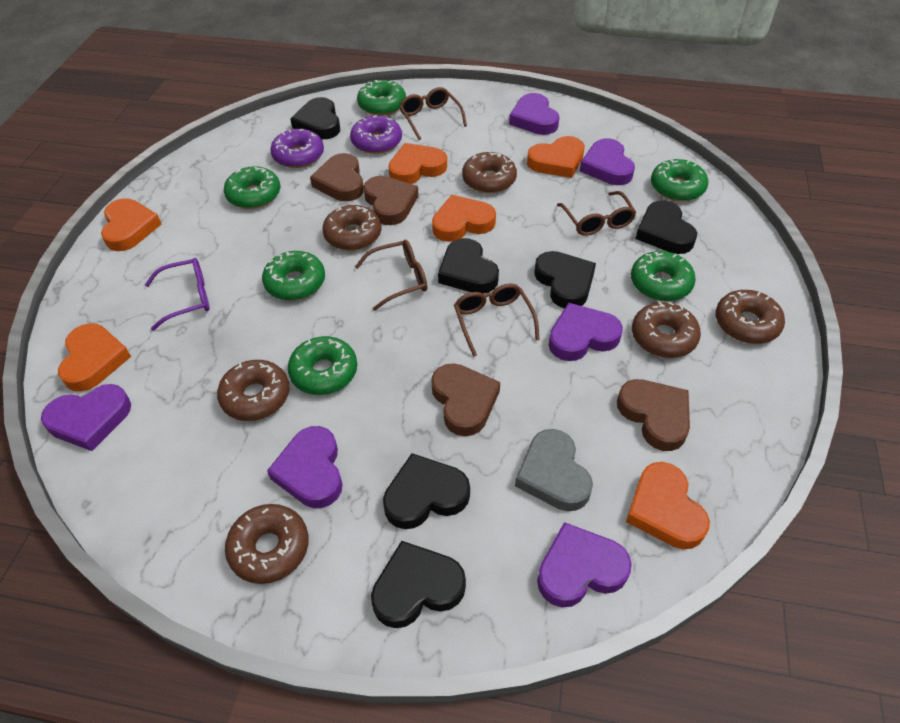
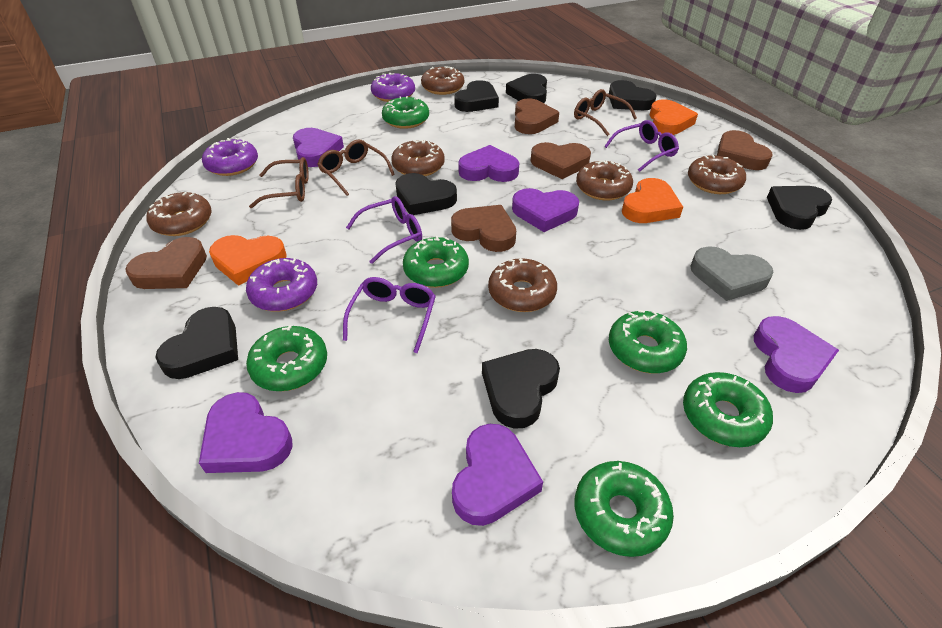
black heart: [290,97,340,139] [371,541,466,628] [383,453,470,529] [438,238,499,294] [534,251,596,308] [636,200,697,254] = 6 -> [155,307,238,379] [395,173,457,215] [454,80,499,112] [482,349,560,429] [506,74,547,103] [609,80,657,110] [767,186,832,230] = 7
brown glasses: [355,240,427,311] [399,87,467,140] [454,283,540,357] [557,191,637,236] = 4 -> [249,157,309,208] [317,140,395,196] [574,89,637,136] = 3
brown heart: [310,153,364,201] [363,176,419,225] [431,363,500,436] [617,379,690,451] = 4 -> [125,237,207,289] [451,205,516,252] [515,98,559,134] [531,142,591,179] [717,130,773,170] = 5
orange heart: [58,323,131,392] [101,198,161,251] [388,143,447,184] [432,195,496,242] [527,136,585,178] [626,462,710,549] = 6 -> [209,235,287,286] [622,178,683,223] [650,99,698,135] = 3
purple donut: [270,129,324,168] [350,115,402,154] = 2 -> [202,138,258,176] [246,258,317,311] [371,73,415,102] = 3
purple glasses: [145,258,210,331] = 1 -> [343,277,436,353] [346,196,422,264] [604,120,679,172] = 3

